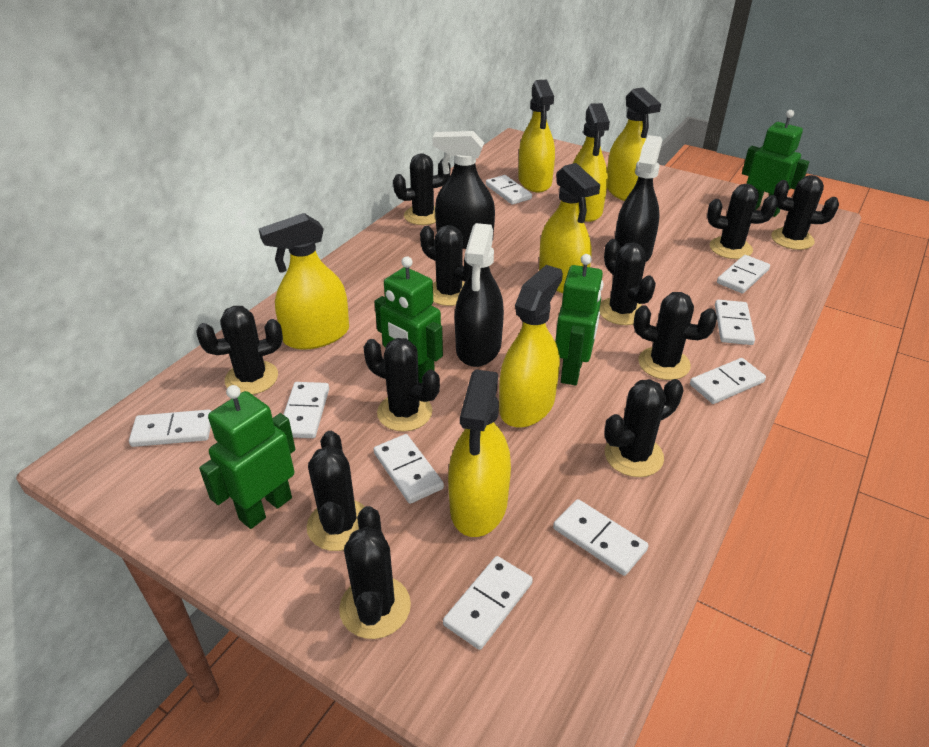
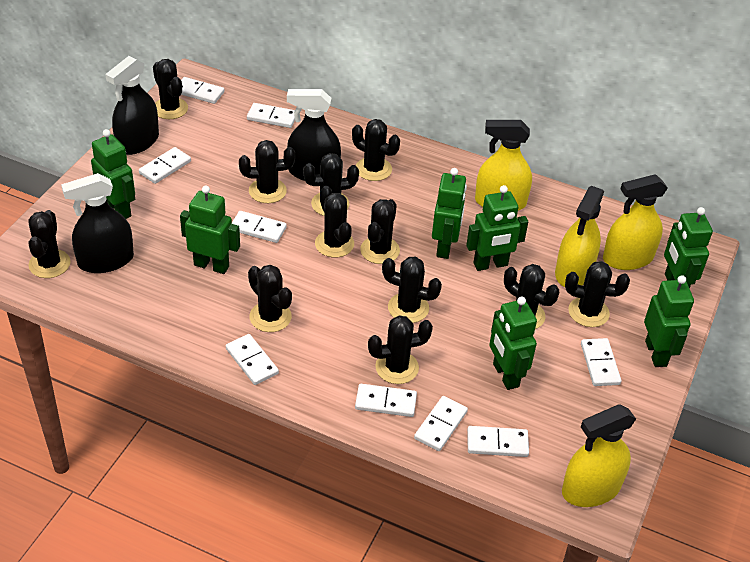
black cactus: [196,306,283,395] [307,431,365,551] [339,506,411,639] [364,338,440,432] [393,153,451,225] [420,225,471,306] [600,239,656,325] [605,379,684,477] [633,292,717,380] [707,184,778,259] [771,175,839,250] = 11 -> [28,210,71,278] [153,59,188,119] [239,140,295,203] [248,265,292,332] [303,153,359,216] [315,186,354,258] [352,119,400,181] [360,199,400,264] [368,315,433,384] [382,257,442,323] [504,264,559,329] [565,261,630,327] = 12
green robot: [199,385,295,529] [374,257,443,383] [555,254,603,385] [742,110,809,217] = 4 -> [91,129,135,219] [180,186,240,274] [432,168,467,259] [466,185,528,271] [489,297,537,390] [644,275,694,367] [664,207,713,289] = 7
yellow spray bottle: [259,213,349,350] [448,369,511,537] [499,265,563,428] [518,80,555,192] [539,163,600,293] [573,103,610,222] [607,87,661,201] = 7 -> [475,120,532,211] [555,186,604,287] [562,405,636,507] [603,174,668,270] = 4

